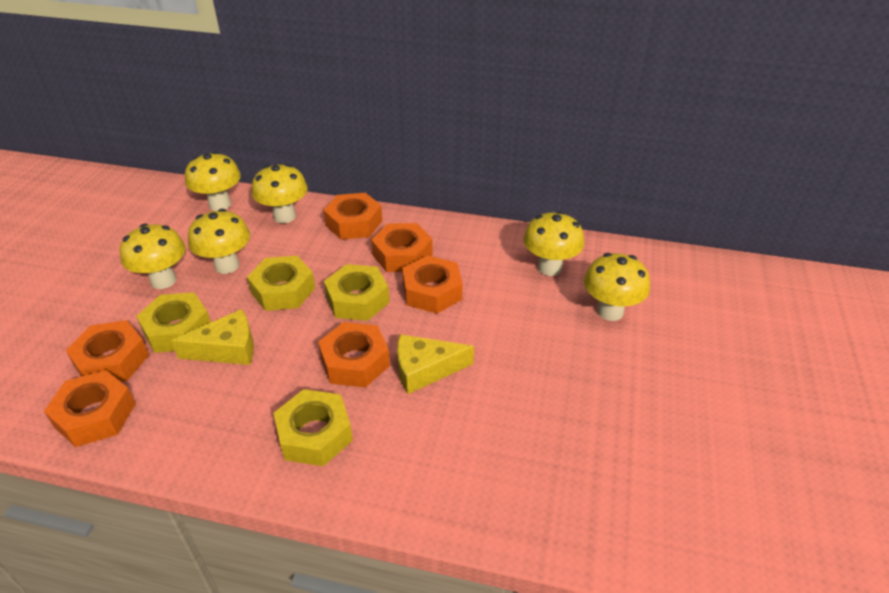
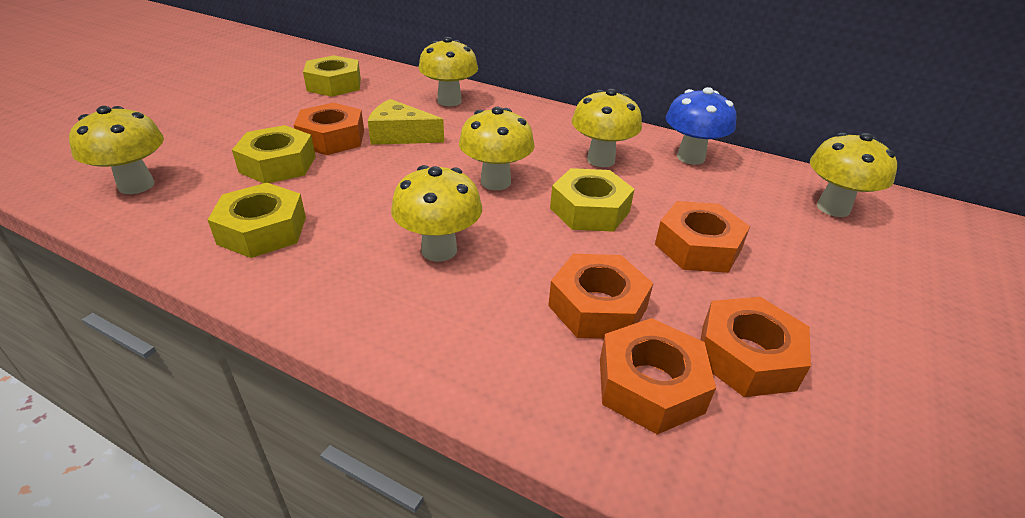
blue mushroom: none = 0 -> [666,87,736,165] = 1
orange nut: [44,370,136,447] [66,320,149,382] [318,322,390,388] [323,193,382,240] [371,223,433,272] [402,255,463,314] = 6 -> [294,103,364,155] [548,254,653,339] [600,318,716,435] [655,201,750,273] [701,297,811,397] = 5
yellow cheese: [171,309,254,365] [397,334,474,394] = 2 -> [368,99,444,145] = 1

